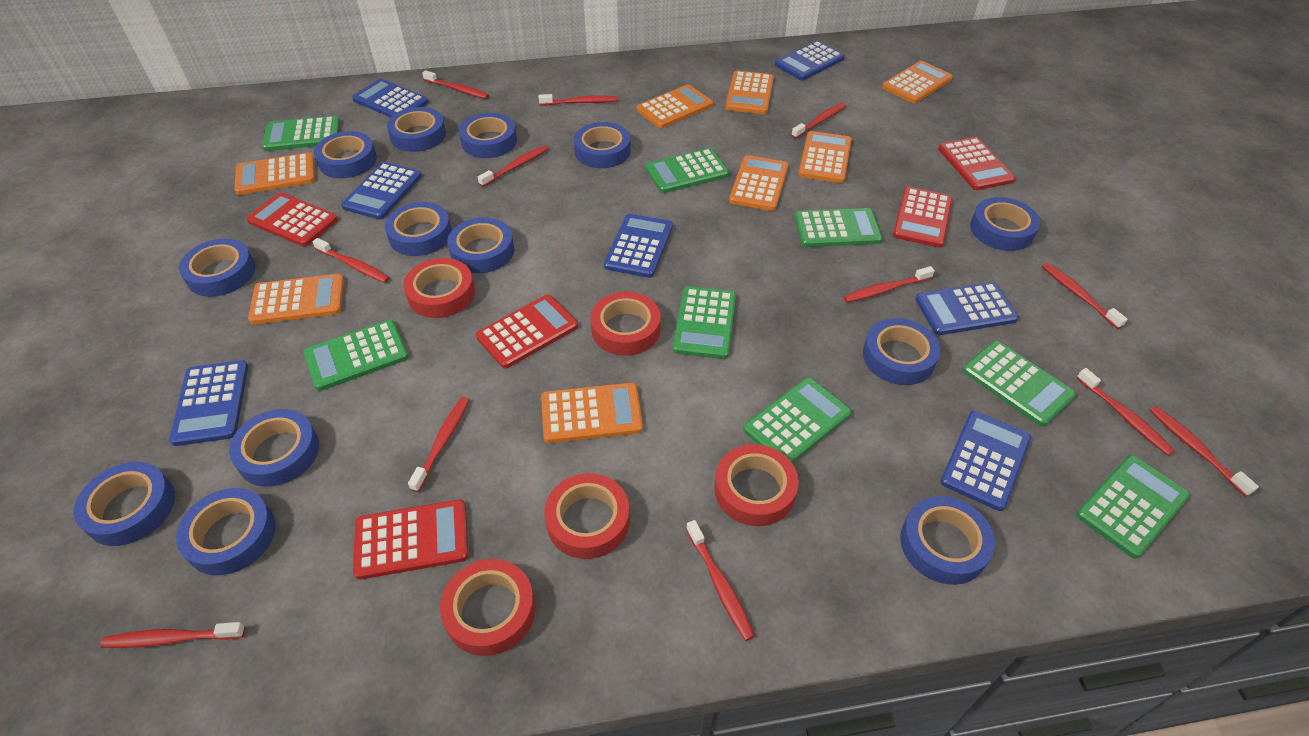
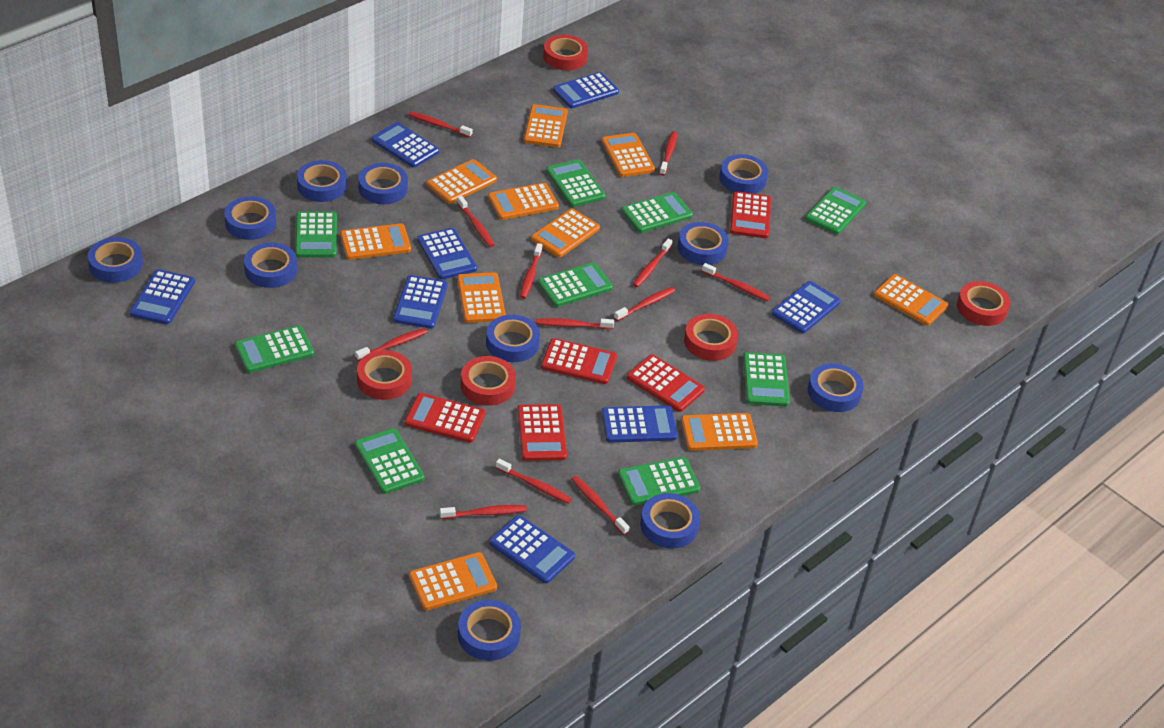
blue calculator: [169,360,248,446] [341,162,422,219] [352,79,429,118] [604,214,673,278] [775,41,845,81] [915,282,1019,335] [940,411,1031,511] = 7 -> [130,269,195,324] [371,122,439,168] [393,275,448,329] [417,228,477,279] [489,515,575,583] [553,72,619,108] [602,405,677,443] [772,281,841,333] = 8
blue tape: [74,462,175,546] [176,488,275,575] [179,239,255,297] [229,409,319,487] [314,131,377,178] [385,202,452,256] [387,107,446,152] [447,218,514,273] [459,113,517,158] [574,122,631,168] [863,318,940,385] [900,496,995,585] [970,197,1040,251] = 13 -> [88,237,143,283] [224,196,276,240] [244,243,297,288] [297,160,347,202] [358,163,408,204] [458,600,521,661] [486,315,540,362] [640,493,700,548] [678,222,729,265] [719,154,768,194] [808,363,864,412] = 11
green calculator: [262,116,340,151] [304,320,409,391] [645,148,729,193] [673,286,736,359] [743,378,851,463] [794,208,882,247] [963,341,1076,426] [1076,455,1190,558] = 8 -> [235,325,314,373] [295,211,337,258] [355,428,424,494] [538,262,613,307] [546,160,605,207] [618,457,700,505] [622,192,693,233] [743,352,790,407] [805,187,866,235] = 9
orange calculator: [234,152,315,195] [248,274,344,324] [541,383,643,443] [636,84,713,128] [725,71,774,114] [729,155,788,211] [798,131,852,183] [882,61,953,103] = 8 -> [340,223,411,260] [409,552,497,611] [427,159,497,204] [457,272,506,323] [488,183,559,220] [524,104,568,147] [531,208,600,258] [601,133,655,177] [681,413,758,451] [874,274,948,326] = 10

